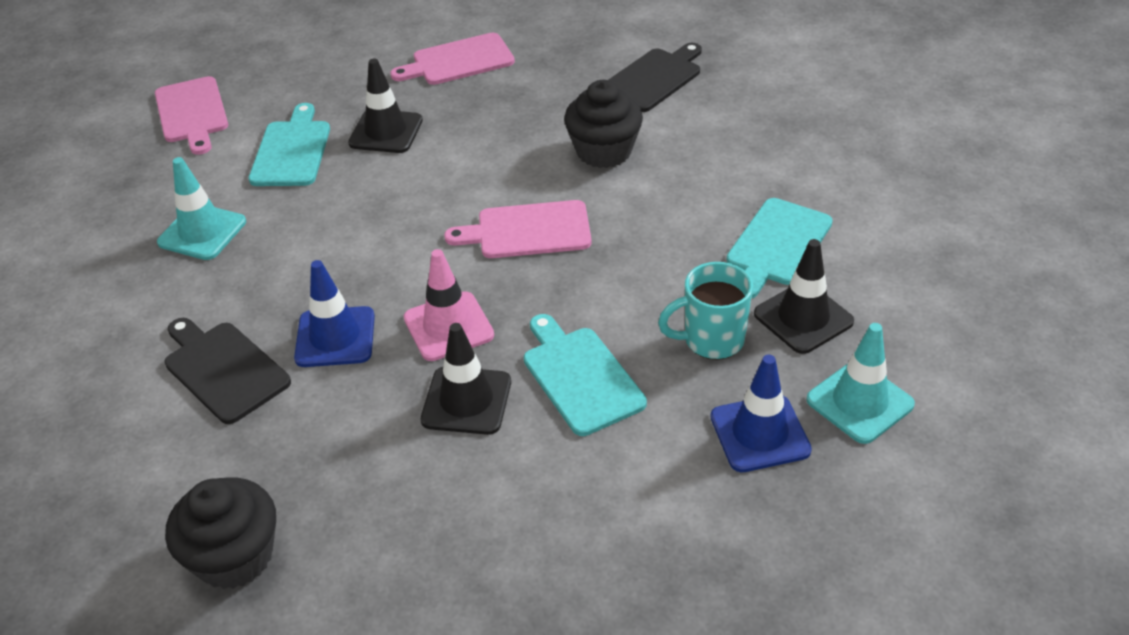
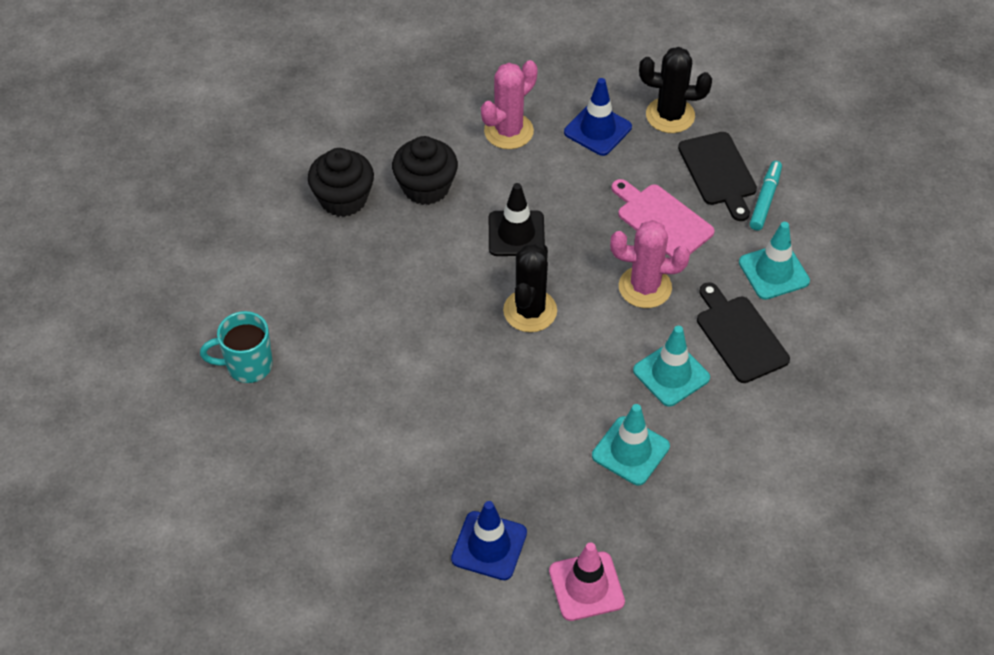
black cactus: none = 0 -> [503,242,557,332] [639,47,712,133] = 2
black traffic cone: [348,59,423,153] [421,323,511,435] [754,239,854,354] = 3 -> [489,183,545,256] = 1
pink cactus: none = 0 -> [481,60,538,149] [610,220,690,308] = 2
pink cutting board: [155,76,228,155] [390,33,515,85] [444,200,592,258] = 3 -> [611,179,715,258] = 1
turquoise cutting board: [249,103,330,186] [524,314,647,436] [727,198,833,299] = 3 -> none = 0
turquoise marker: none = 0 -> [750,161,782,231] = 1
turquoise traffic cone: [157,157,246,260] [806,323,915,444] = 2 -> [592,404,670,485] [633,326,710,407] [739,222,810,300] = 3

